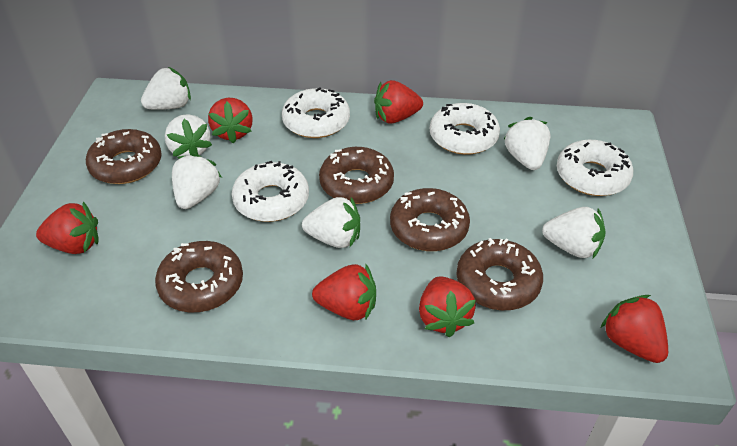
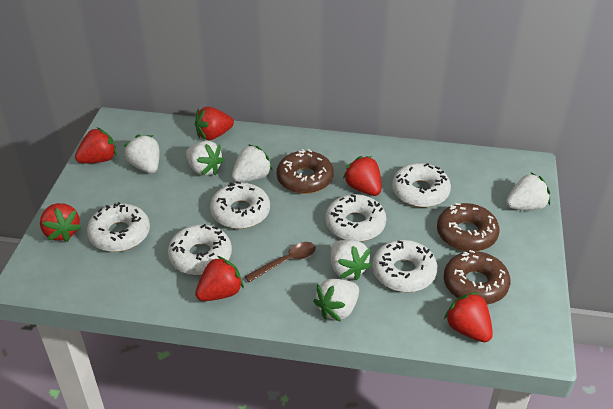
brown donut: [86,129,162,184] [155,241,243,312] [319,147,394,204] [390,188,470,251] [456,238,543,310] = 5 -> [276,149,334,194] [437,203,499,251] [443,250,510,304] = 3
brown spoon: none = 0 -> [244,242,316,282] = 1
white donut: [232,161,309,222] [282,87,350,138] [430,103,500,155] [557,140,633,196] = 4 -> [87,202,150,252] [168,224,232,275] [210,181,270,229] [325,194,386,242] [372,240,437,292] [392,163,451,207] = 6

